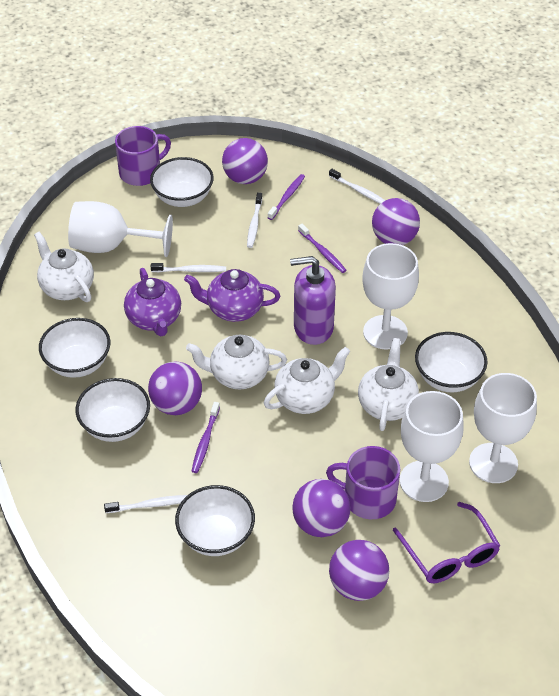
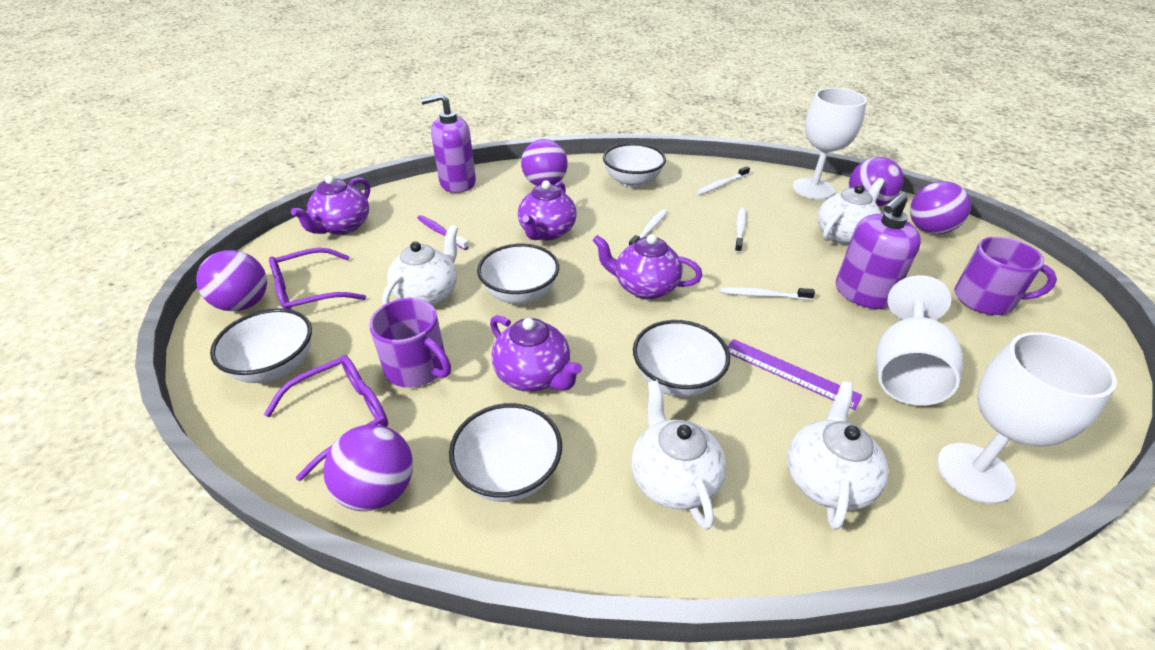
purple glasses: [393,502,500,583] = 1 -> [264,355,388,481] [269,248,366,310] = 2
purple ruler: none = 0 -> [727,339,862,410] = 1
purple soap dispenser: [290,256,336,345] = 1 -> [420,93,476,193] [836,192,921,309] = 2
purple teapot: [124,268,181,336] [184,269,280,322] = 2 -> [291,175,370,235] [490,315,582,391] [518,180,577,240] [593,234,702,300] = 4
purple toothbrush: [192,402,220,473] [268,174,305,220] [298,224,347,273] = 3 -> [417,215,469,250] = 1
white goblet: [68,201,173,257] [362,243,419,350] [400,391,464,502] [469,373,537,483] = 4 -> [792,88,867,199] [876,275,963,406] [937,332,1117,504] = 3

